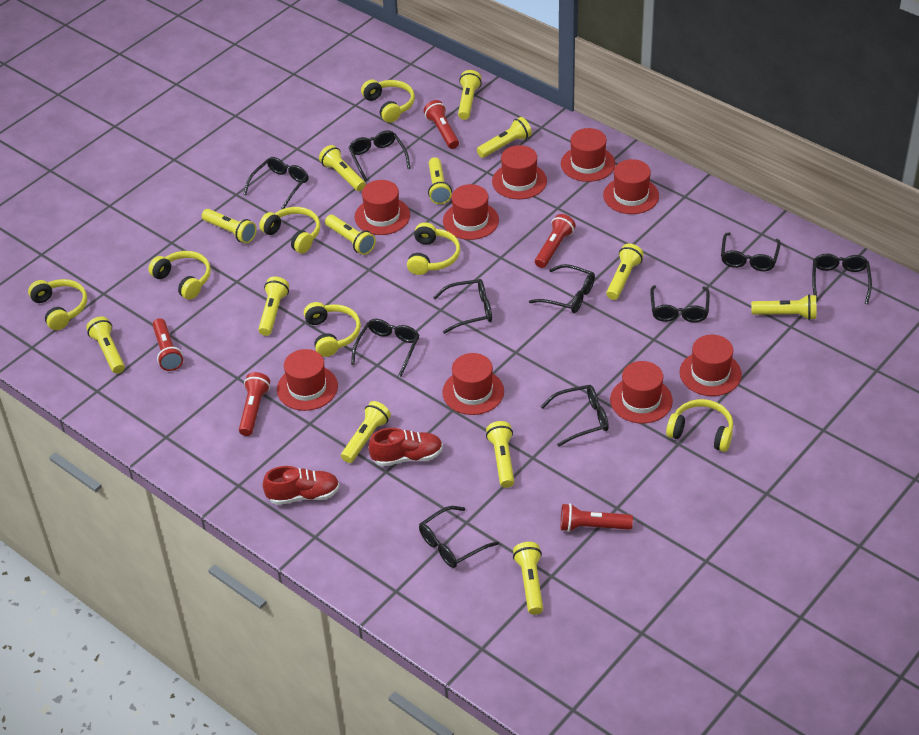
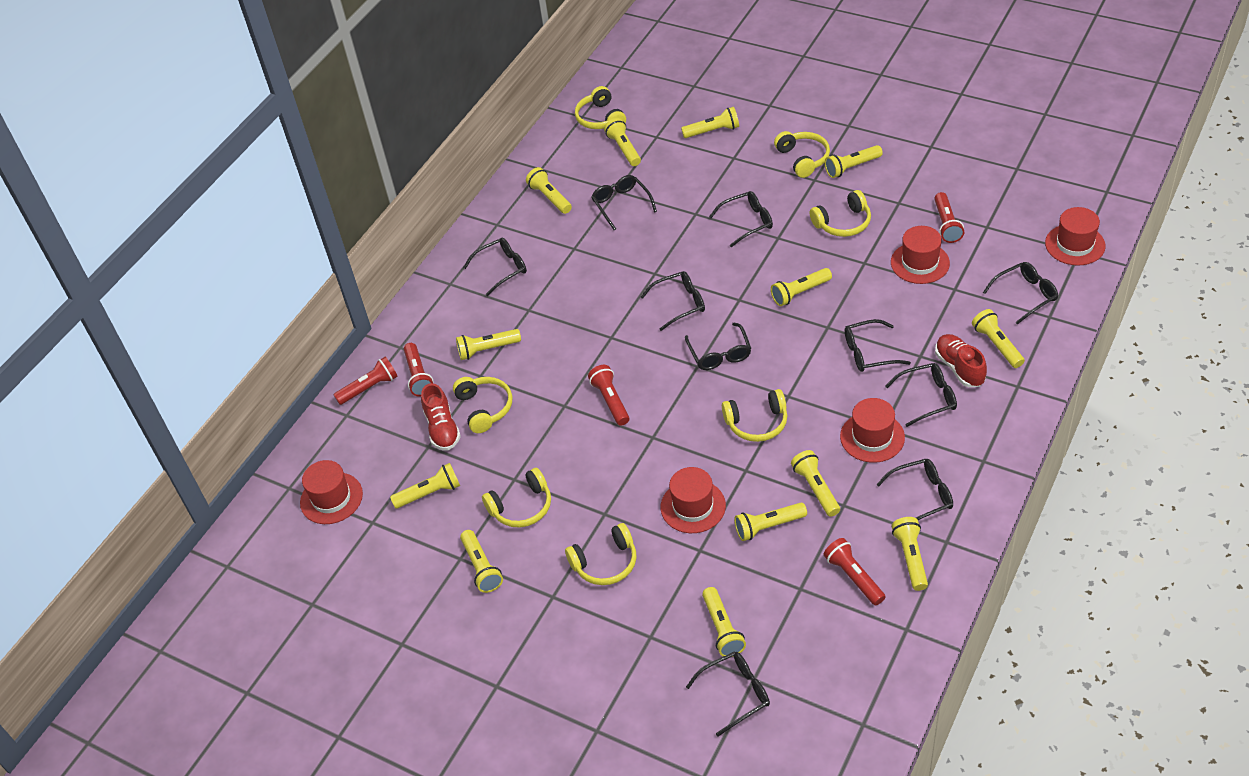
red hat: [277,349,338,411] [355,180,410,235] [442,353,504,415] [443,184,499,240] [492,145,547,199] [561,128,615,182] [603,159,659,214] [610,361,673,423] [680,335,742,396] = 9 -> [300,460,363,524] [661,467,726,533] [840,398,905,463] [891,226,950,284] [1045,207,1105,266] = 5

